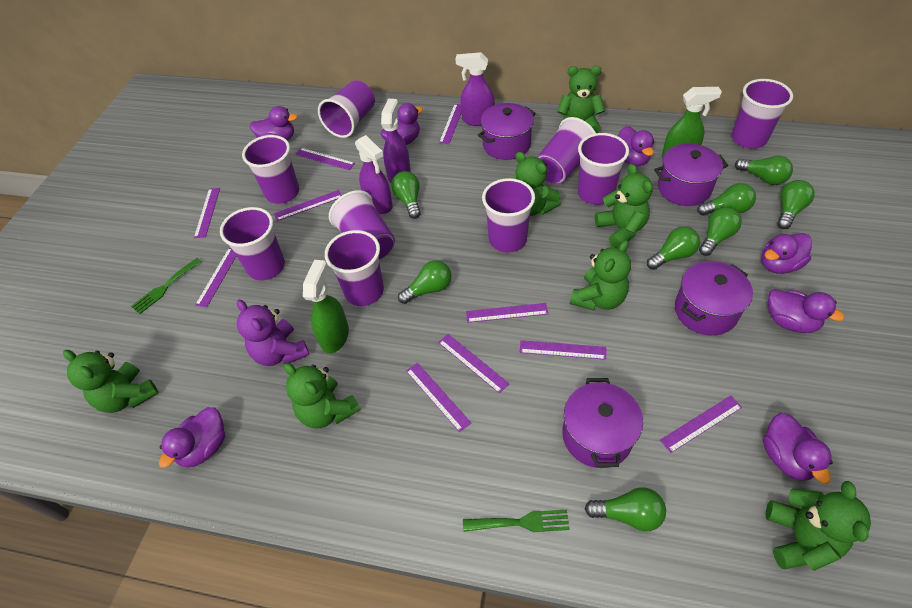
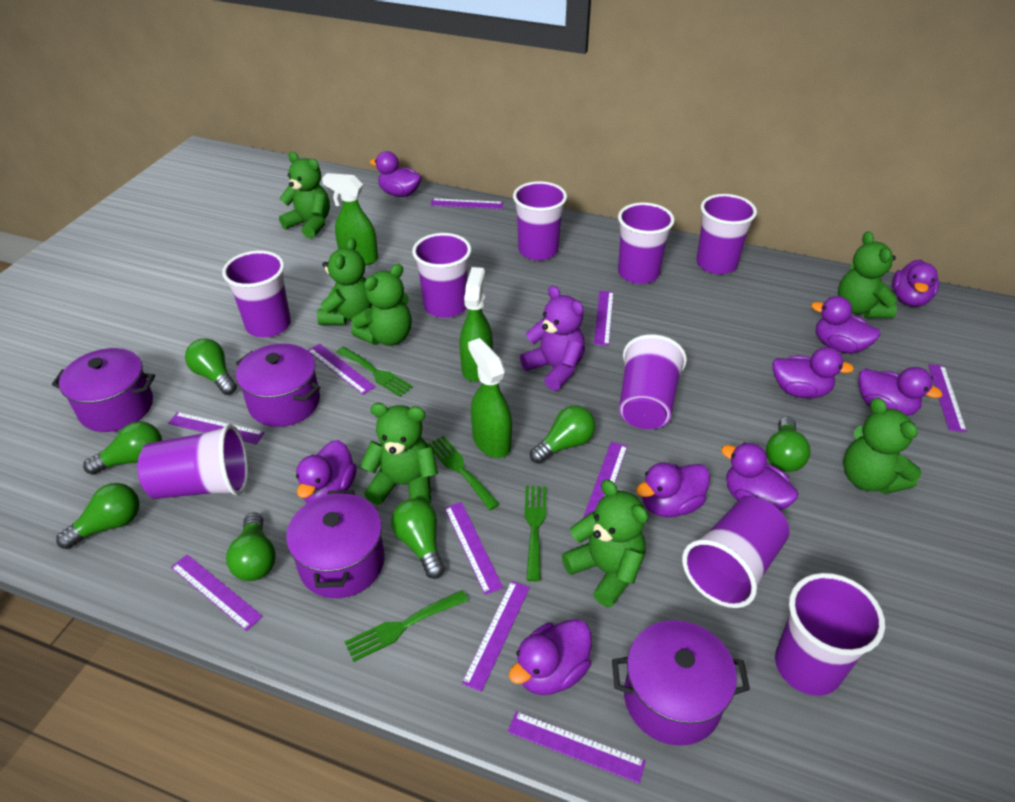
green fork: [131,258,202,314] [463,509,570,532] = 2 -> [337,346,413,397] [344,590,468,662] [427,436,500,510] [524,486,546,581] = 4
green light bulb: [391,171,421,219] [398,260,451,304] [585,487,666,531] [647,227,700,270] [697,183,756,216] [699,207,742,256] [735,156,793,185] [777,180,815,229] = 8 -> [56,483,140,549] [83,421,162,475] [185,338,237,395] [226,512,276,581] [391,498,445,579] [530,405,595,464] [766,417,810,472] = 7
green spray bottle: [303,260,349,354] [662,87,722,159] = 2 -> [322,173,378,265] [459,267,493,382] [468,338,512,458] = 3
purple duck: [159,407,225,468] [250,106,298,140] [380,103,423,145] [618,126,654,166] [761,233,812,274] [763,413,833,484] [768,289,844,333] = 7 -> [296,440,357,503] [370,151,422,197] [509,619,592,695] [636,463,710,517] [721,442,798,510] [772,347,854,399] [811,296,880,354] [859,367,943,416] [892,260,939,307] = 9
purple spray bottle: [355,135,393,214] [381,99,410,184] [456,52,495,126] = 3 -> none = 0

